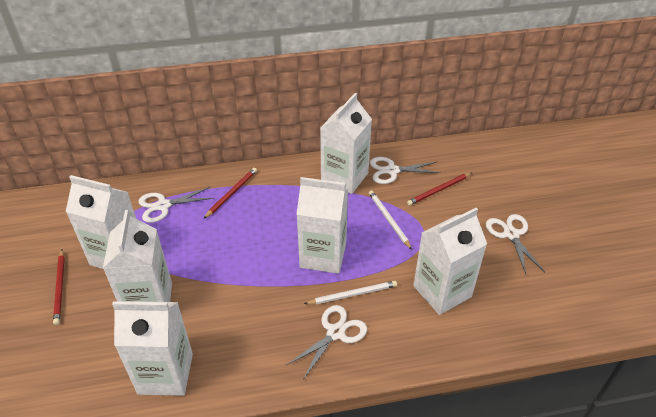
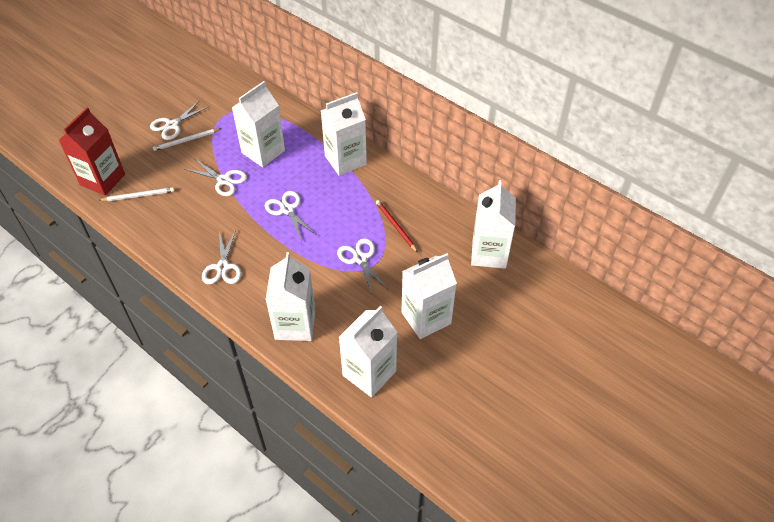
red carton: none = 0 -> [59,107,125,196] = 1
red pencil: [53,250,65,325] [204,168,257,219] [407,173,472,206] = 3 -> [376,200,418,253] = 1
white scissors: [139,187,214,223] [287,305,367,380] [370,157,441,184] [486,214,545,274] = 4 -> [150,101,208,140] [185,159,247,196] [202,230,241,284] [265,191,317,241] [337,238,388,294] = 5

